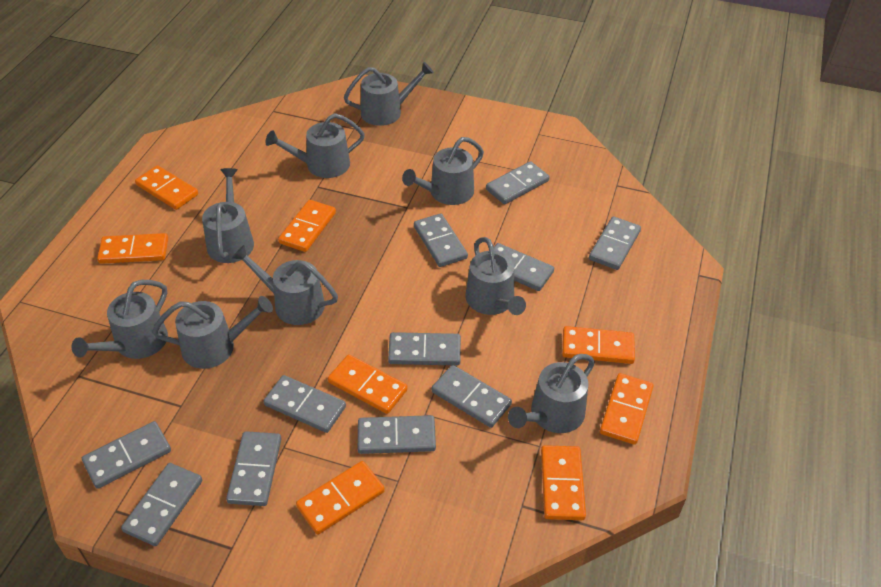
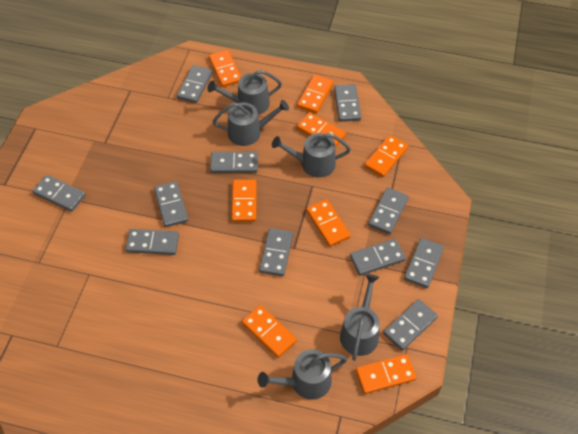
grey watering can: [71,280,168,359] [152,296,273,369] [202,168,254,263] [232,245,338,325] [265,113,365,178] [344,62,434,126] [402,137,484,205] [466,237,526,315] [508,354,595,433] = 9 -> [208,70,282,115] [213,100,289,146] [258,349,347,399] [272,133,351,178] [340,274,380,361] = 5

